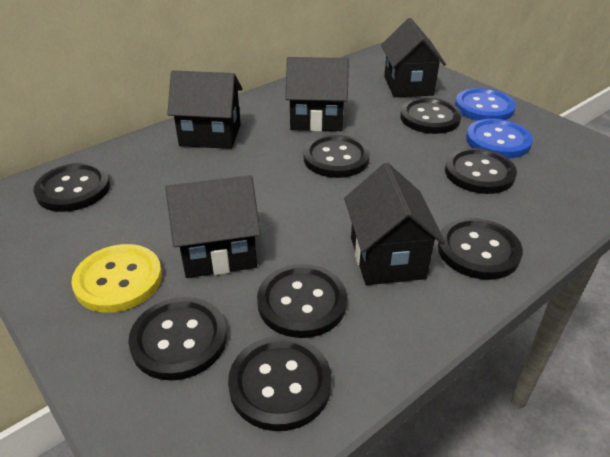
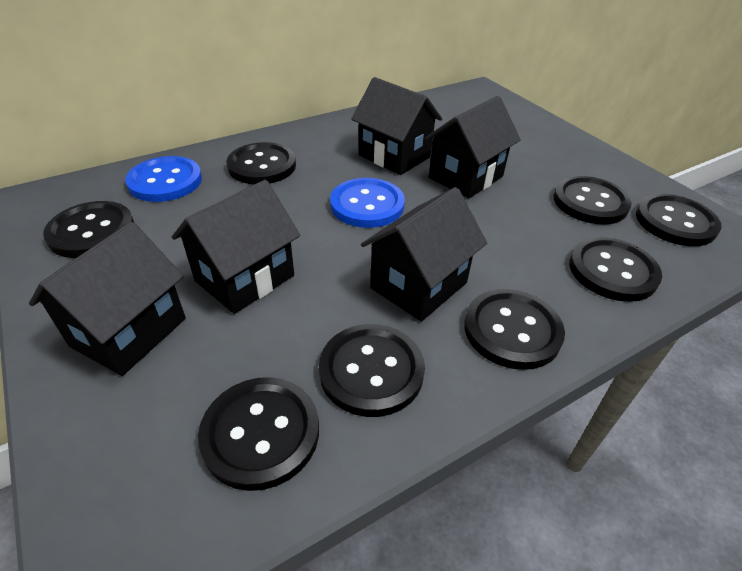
yellow button: [71,244,162,313] = 1 -> none = 0

